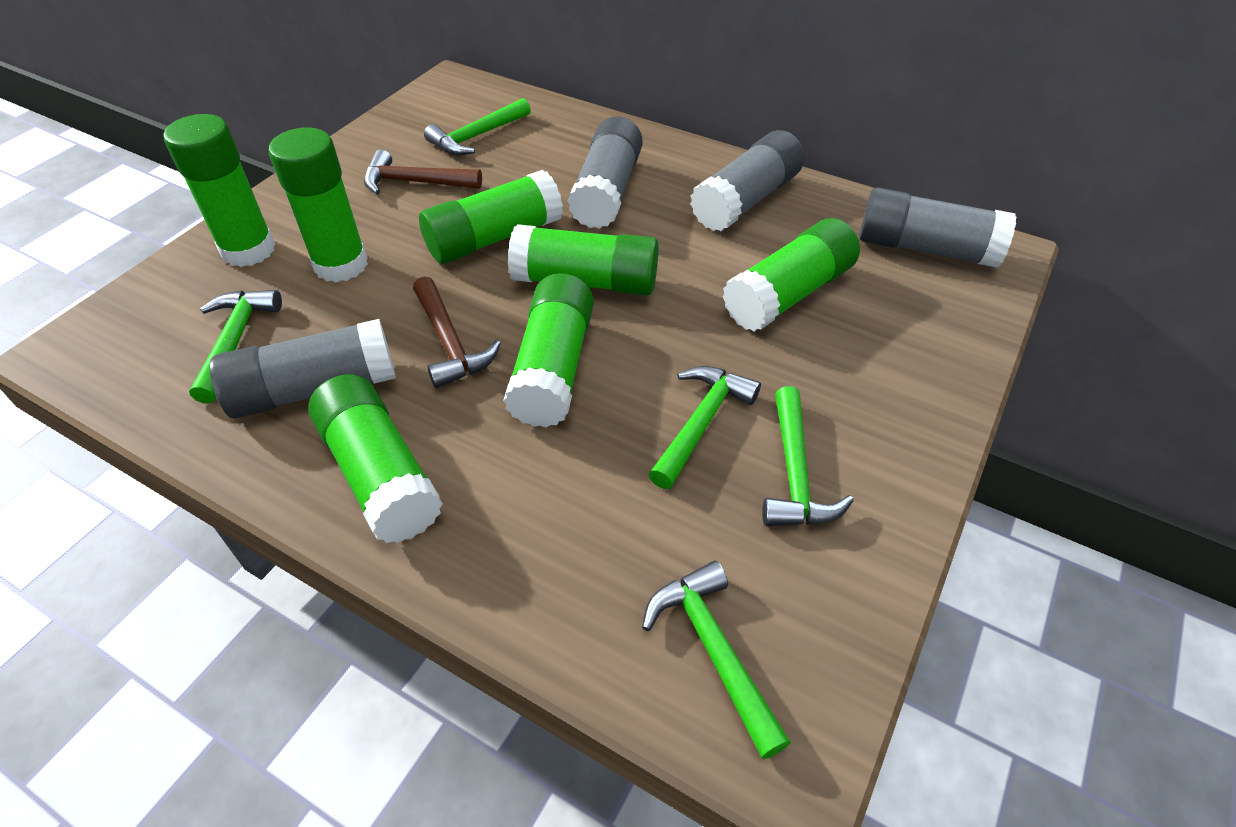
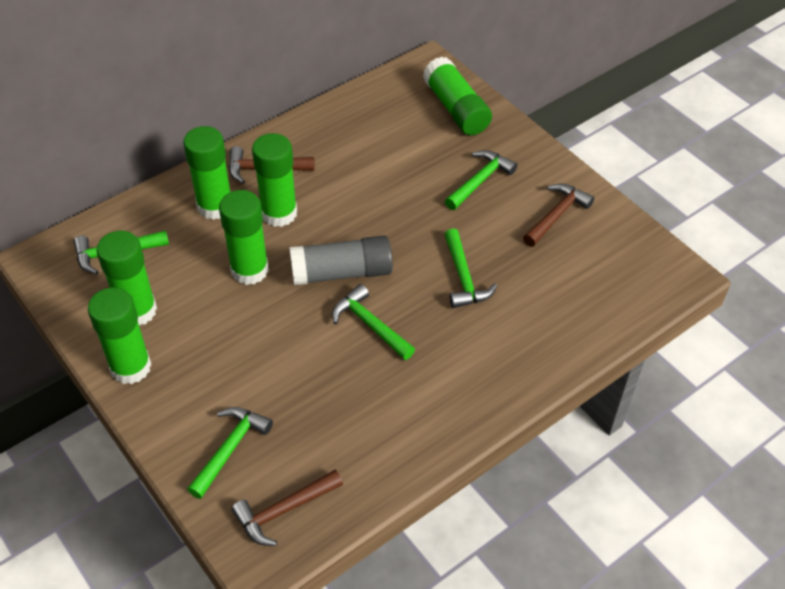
brown hammer: [364,149,482,195] [413,276,501,388] = 2 -> [229,146,315,184] [231,470,343,546] [523,183,594,247] = 3
green glue stick: [164,114,275,267] [269,127,368,282] [308,374,443,543] [419,170,563,264] [503,273,594,428] [508,224,659,295] [723,218,860,332] = 7 -> [88,287,152,384] [96,231,157,326] [183,126,230,220] [219,190,269,285] [252,133,297,227] [423,57,492,135] = 6
grey glue stick: [210,319,396,419] [567,116,643,229] [690,130,804,231] [859,187,1017,268] = 4 -> [289,236,393,285] = 1

